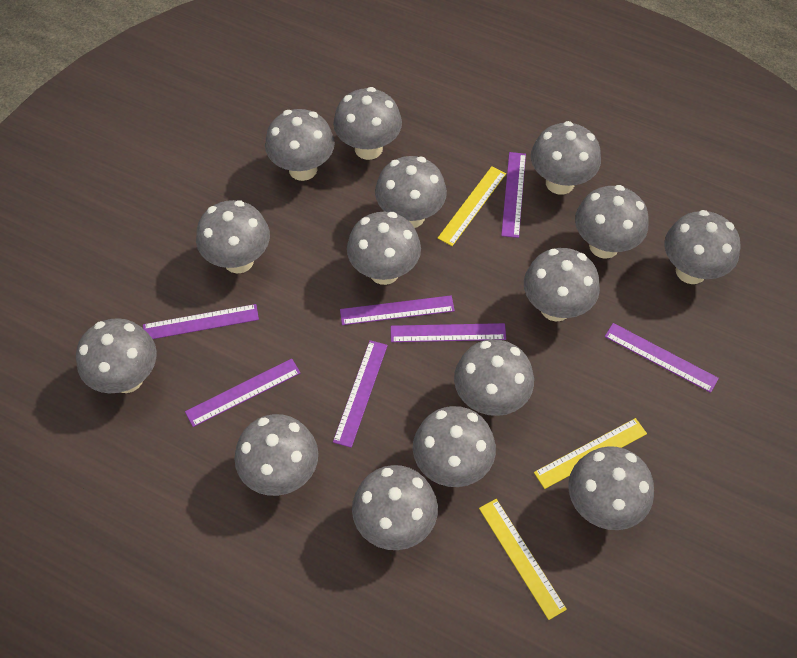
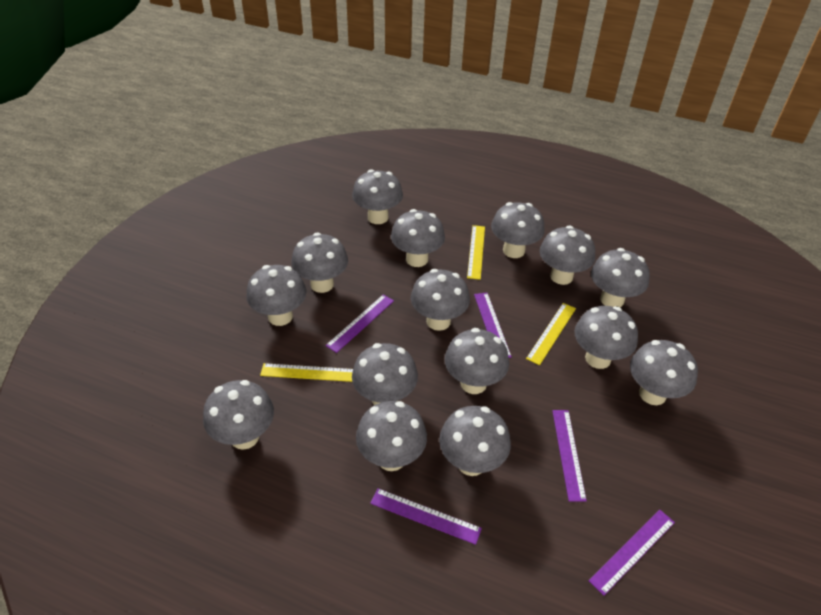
purple ruler: [143,304,259,339] [185,359,300,427] [333,340,388,448] [340,295,455,325] [391,323,506,342] [501,152,526,238] [605,323,719,393] = 7 -> [325,295,394,353] [370,488,482,545] [474,293,512,358] [552,410,587,502] [589,510,675,596] = 5

